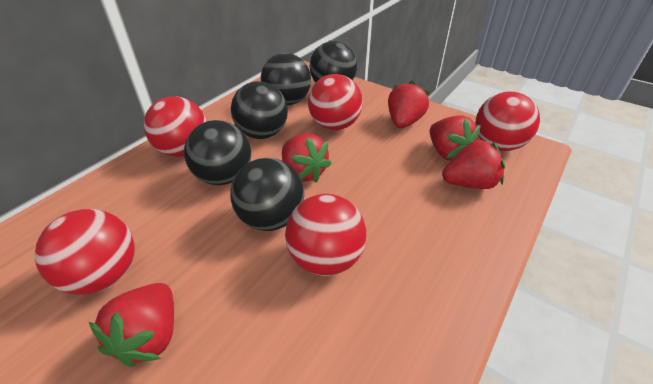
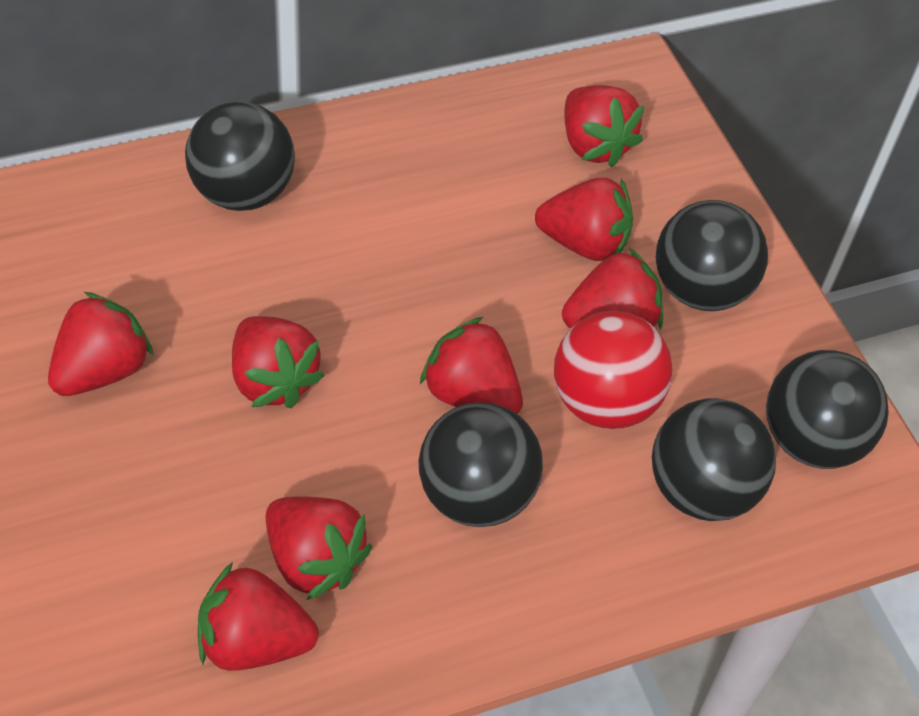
red ball: [35,209,135,295] [144,96,207,157] [285,194,366,276] [308,74,363,130] [475,92,540,151] = 5 -> [554,311,673,429] = 1
red strawberry: [89,283,174,367] [282,133,332,183] [388,81,430,128] [430,115,481,161] [442,139,505,189] = 5 -> [48,292,154,396] [198,562,319,671] [232,316,325,408] [265,496,373,600] [420,317,523,414] [535,178,633,261] [562,248,663,330] [564,85,644,167] = 8

